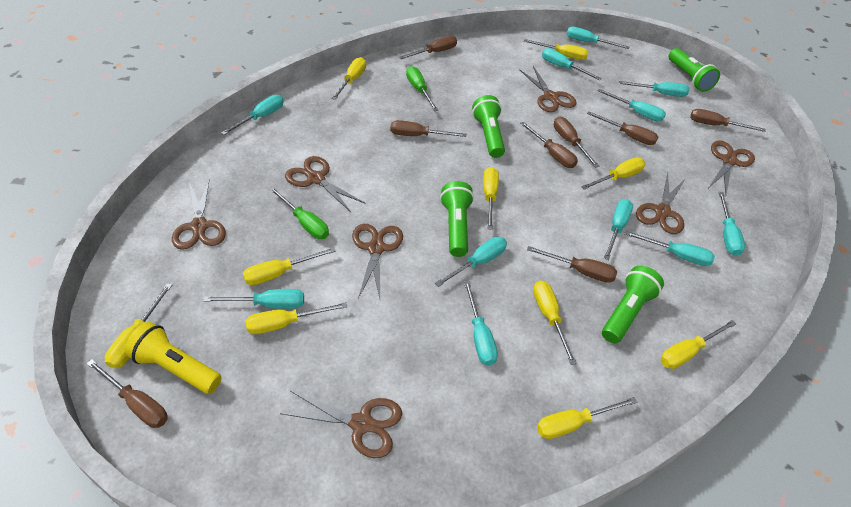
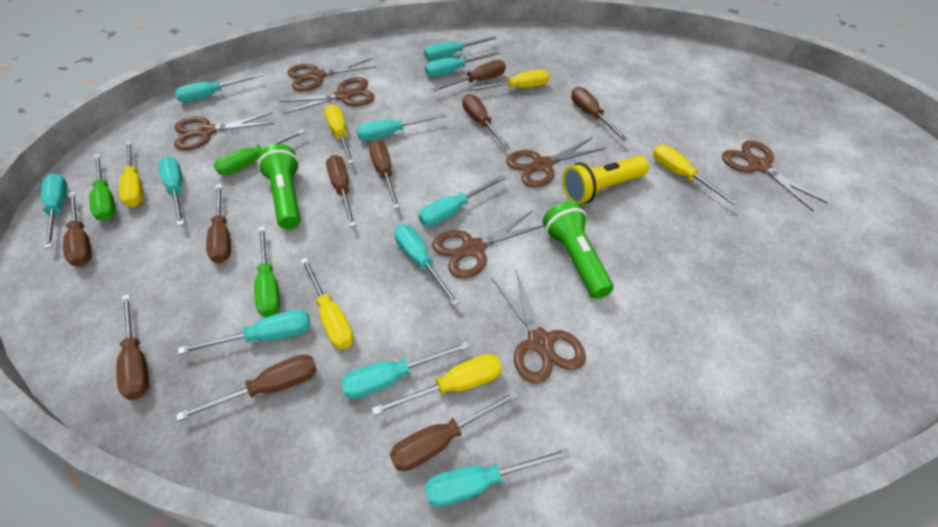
brown screwdriver: [86,359,168,428] [390,120,467,137] [399,36,457,59] [520,122,578,168] [527,246,617,283] [554,117,600,168] [587,111,658,145] [690,109,766,132] = 8 -> [63,191,92,267] [117,294,149,400] [176,354,317,421] [206,184,231,263] [326,155,356,227] [369,140,400,209] [390,390,519,471] [432,60,506,91] [462,94,510,150] [571,87,627,141] = 10
green flashlight: [440,181,474,257] [472,95,505,158] [602,266,664,344] [669,48,720,92] = 4 -> [257,144,301,230] [543,201,613,299] = 2
green screwdriver: [269,187,329,239] [406,66,438,111] = 2 -> [90,154,116,221] [214,129,305,175] [254,226,280,317] = 3
yellow screwdriver: [105,283,172,368] [243,247,336,285] [245,302,347,334] [331,57,366,100] [483,167,499,230] [524,39,588,60] [533,280,577,365] [537,397,637,439] [581,158,645,190] [661,320,736,369] = 10 -> [119,141,143,207] [301,257,354,349] [325,104,354,164] [372,354,502,416] [468,70,549,91] [653,145,738,205] = 6

